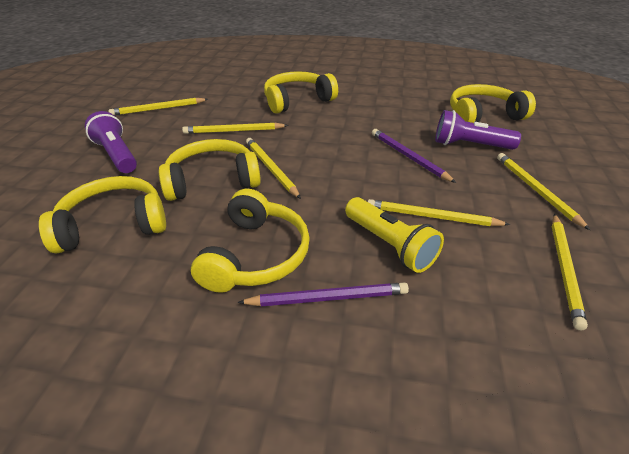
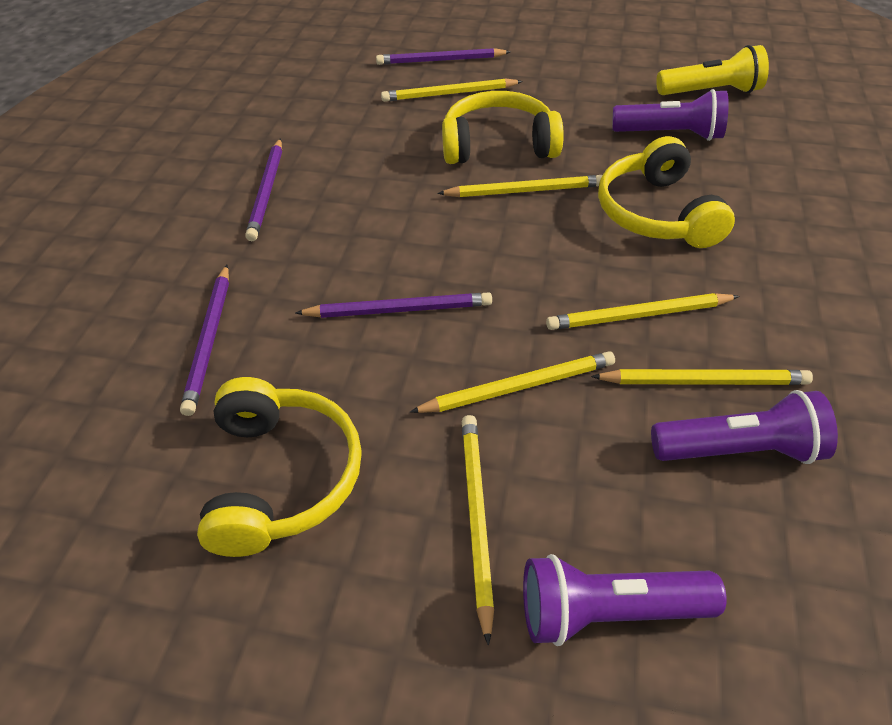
purple flashlight: [85,111,137,173] [435,110,521,150] = 2 -> [523,554,727,646] [612,89,729,141] [651,390,838,464] = 3
purple pencil: [238,283,409,306] [372,129,456,183] = 2 -> [180,265,229,416] [245,138,282,241] [295,292,492,318] [376,48,510,65] = 4
yellow headphones: [39,176,166,254] [159,139,261,201] [191,189,310,293] [264,71,338,114] [450,84,536,123] = 5 -> [197,377,362,557] [442,91,564,164] [598,136,735,248] = 3

